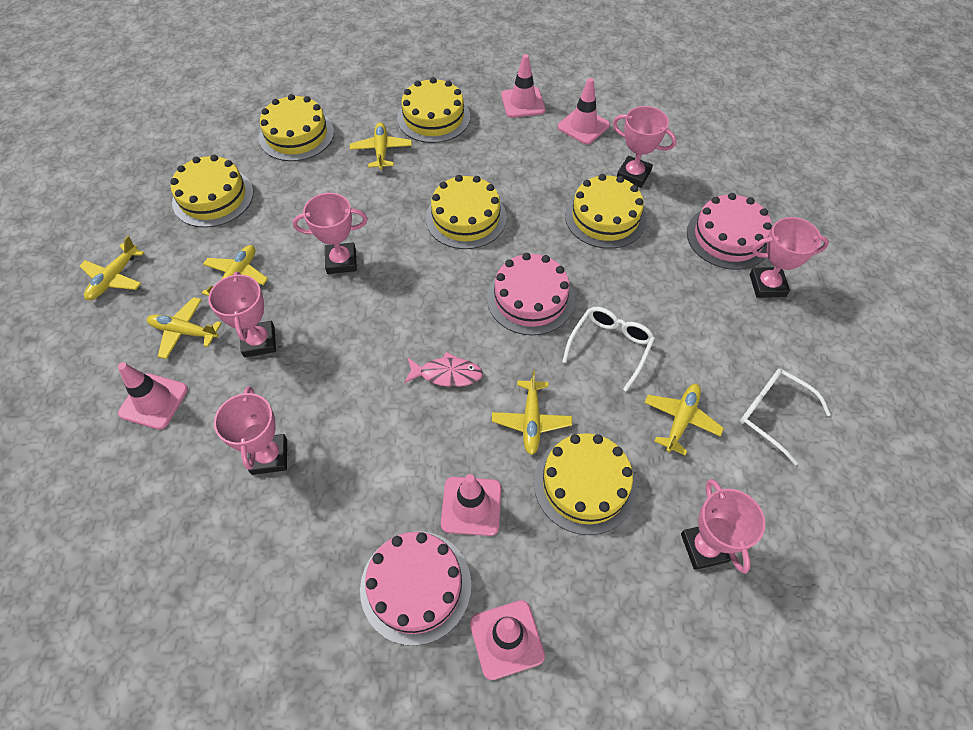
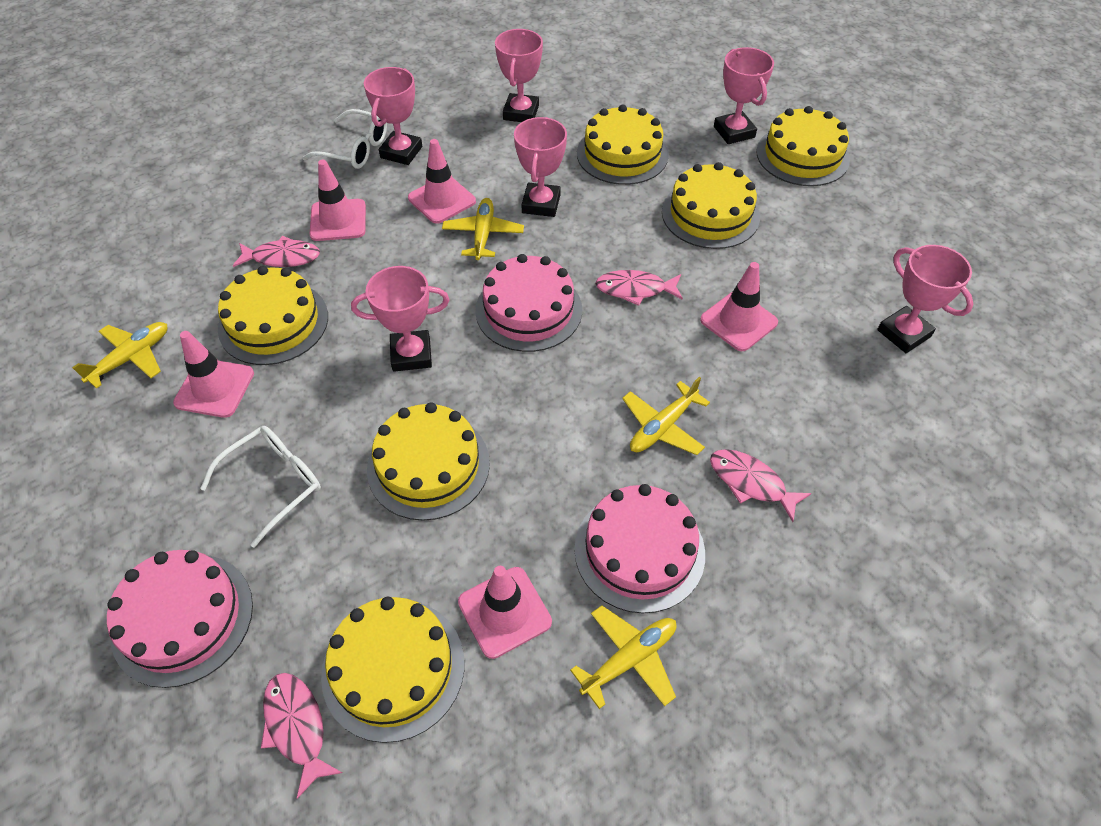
pink fish: [404,352,483,387] = 1 -> [233,236,320,267] [261,673,342,799] [595,270,683,306] [710,449,811,522] = 4
yellow plane: [80,236,145,300] [147,297,222,359] [202,245,268,296] [350,122,412,170] [492,370,572,455] [644,384,724,455] = 6 -> [72,322,167,389] [442,198,524,260] [570,605,676,709] [622,377,710,455] = 4

